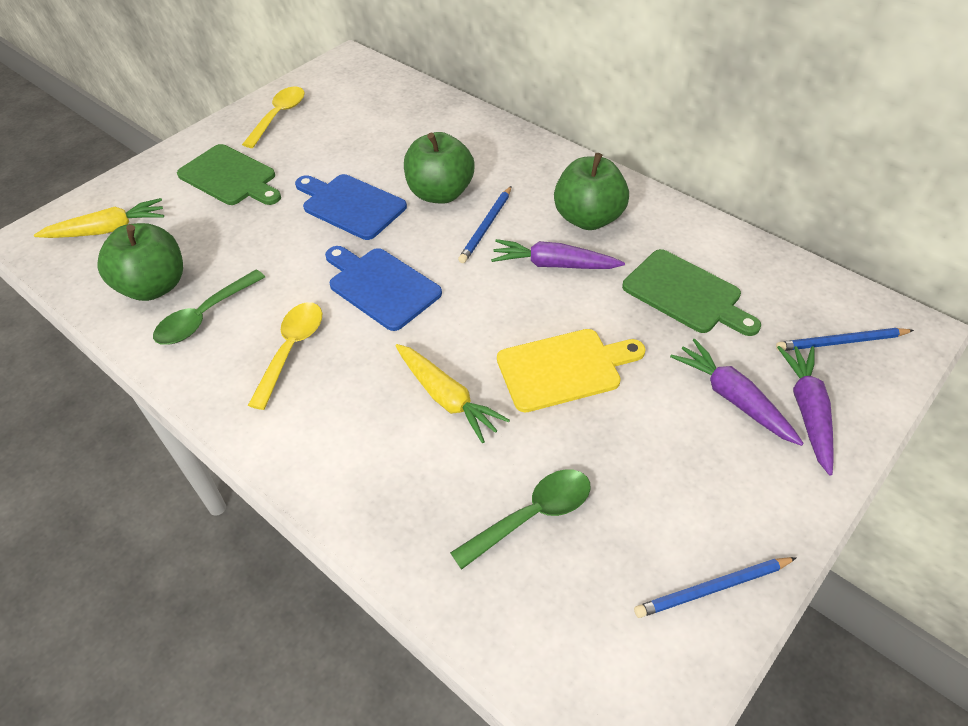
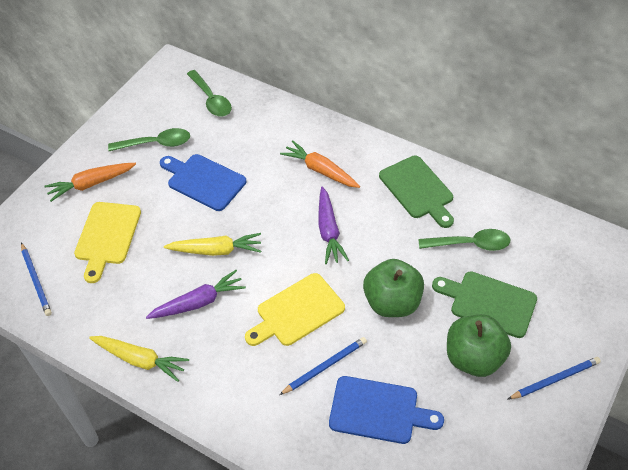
green apple: [97,223,183,301] [404,132,475,204] [554,153,629,230] = 3 -> [363,259,424,317] [447,314,511,377] = 2
green spoon: [153,270,265,345] [450,469,591,570] = 2 -> [108,128,190,151] [187,70,232,117] [418,229,511,251] = 3
orange carrot: none = 0 -> [44,163,136,202] [280,140,360,188] = 2
purple carrot: [491,239,625,269] [670,339,804,446] [777,346,834,475] = 3 -> [146,270,246,319] [318,187,349,264] = 2
yellow cutting board: [497,329,646,413] = 1 -> [74,202,141,283] [245,273,345,346] = 2
yellow spoon: [242,86,305,148] [248,302,322,410] = 2 -> none = 0

